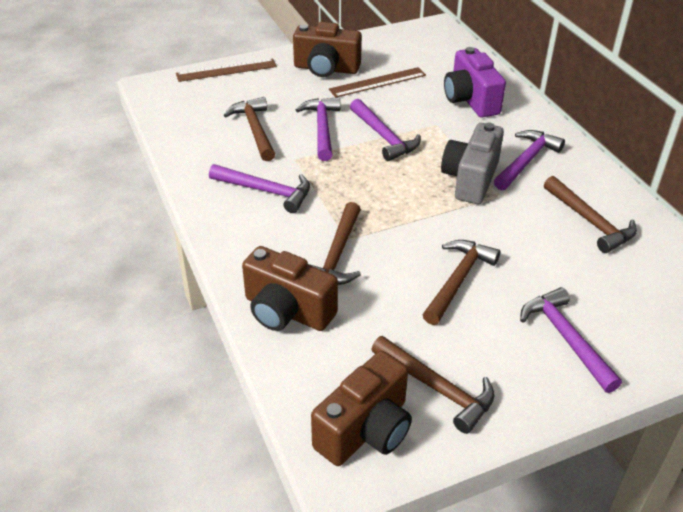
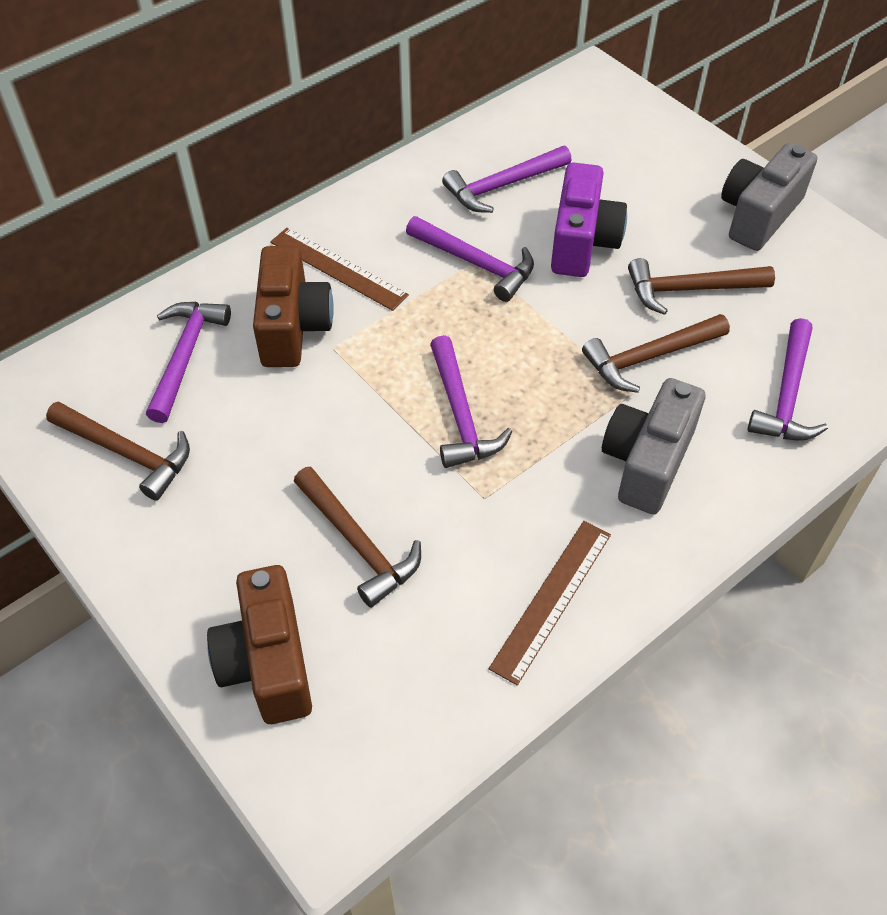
brown camera: [242,246,338,331] [293,22,362,77] [311,351,412,466] = 3 -> [207,565,312,724] [253,246,334,367] = 2
brown hammer: [224,97,275,161] [308,202,361,285] [371,336,495,434] [423,240,500,325] [544,176,637,253] = 5 -> [46,401,190,501] [294,466,421,608] [582,314,730,393] [628,258,775,315] = 4
grey camera: [441,122,504,204] = 1 -> [602,378,705,514] [721,143,817,251] = 2

